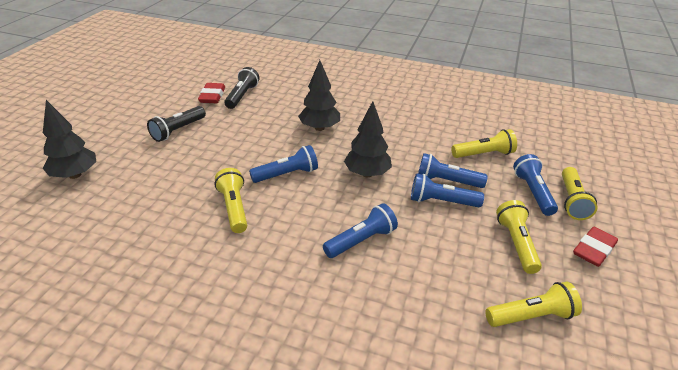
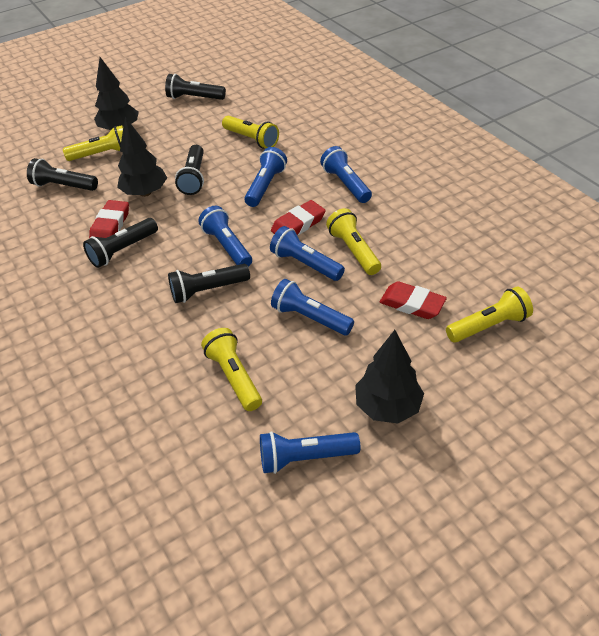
black flashlight: [147,106,206,142] [224,67,259,109] = 2 -> [27,158,98,191] [83,218,158,268] [165,74,226,100] [168,264,250,303] [175,145,204,195] = 5
blue flashlight: [249,145,318,183] [323,203,398,258] [411,173,484,207] [418,153,488,188] [513,154,558,216] = 5 -> [198,206,252,267] [244,147,287,207] [260,431,360,474] [270,226,345,281] [271,279,354,335] [320,146,372,203] = 6
red eraser: [198,83,225,103] [573,227,618,267] = 2 -> [89,200,129,239] [271,200,326,235] [380,281,447,319] = 3

